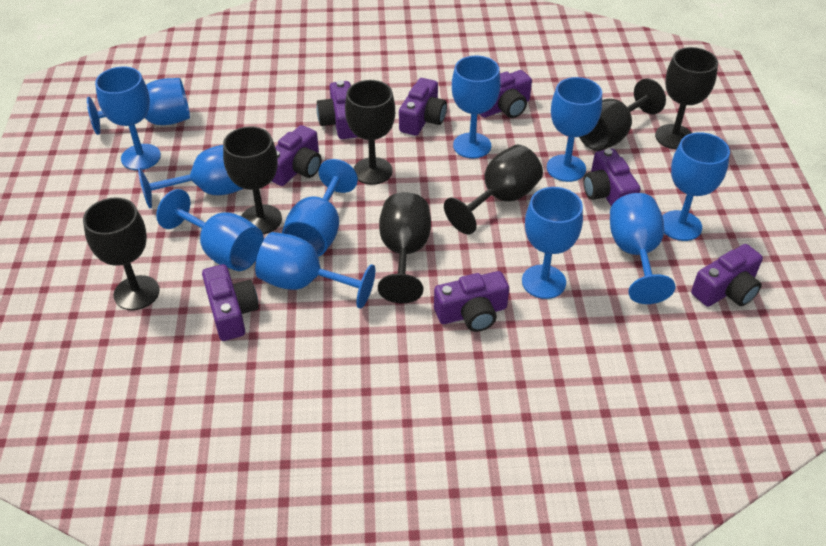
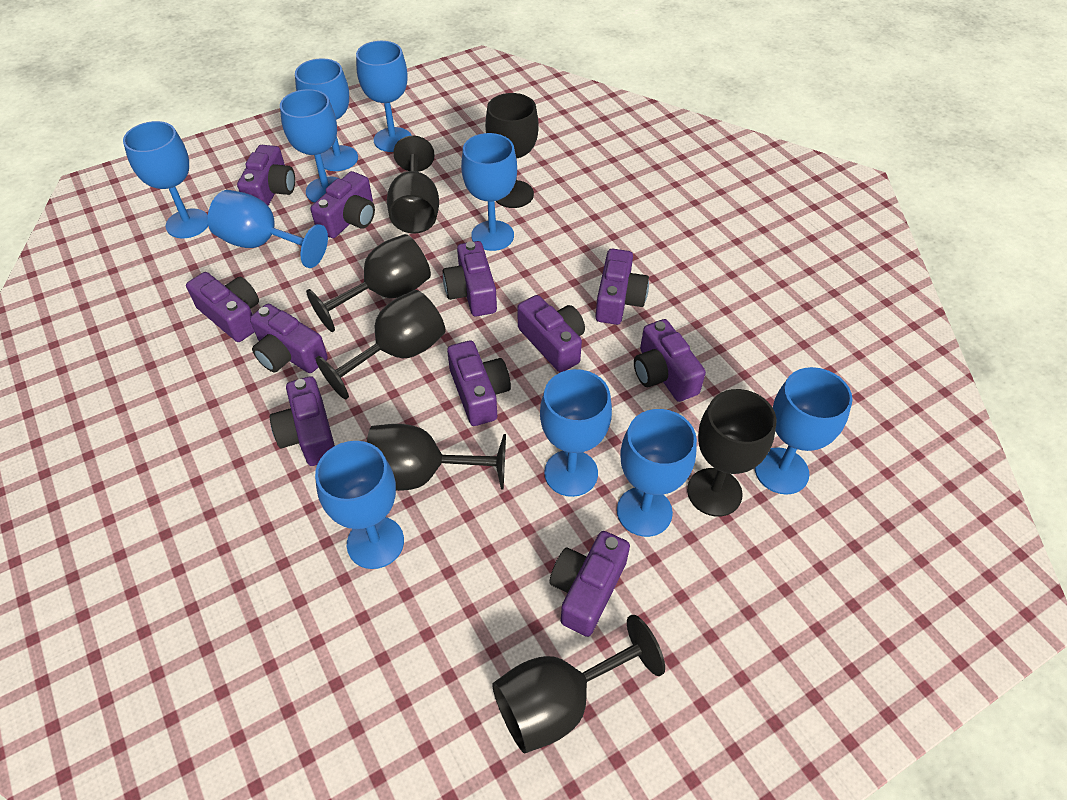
blue goblet: [87,78,190,135] [95,66,161,170] [138,145,244,209] [156,189,264,271] [255,232,376,309] [282,159,358,257] [452,56,501,158] [522,187,583,299] [547,77,602,182] [610,193,675,304] [663,132,730,241] = 11 -> [123,121,208,238] [208,190,328,268] [280,89,340,203] [295,58,358,171] [315,441,404,569] [356,41,412,152] [461,133,517,251] [540,369,612,497] [617,409,697,537] [755,367,853,495] = 10
purple camera: [202,264,259,341] [271,125,321,186] [316,80,358,139] [399,78,447,136] [434,271,509,332] [480,70,532,118] [583,149,641,206] [691,244,763,307] = 8 -> [186,272,259,342] [237,145,295,206] [250,304,328,373] [270,376,335,466] [311,171,375,238] [443,241,497,316] [447,340,511,426] [517,295,585,372] [550,531,630,637] [595,249,649,325] [634,319,706,402] = 11

